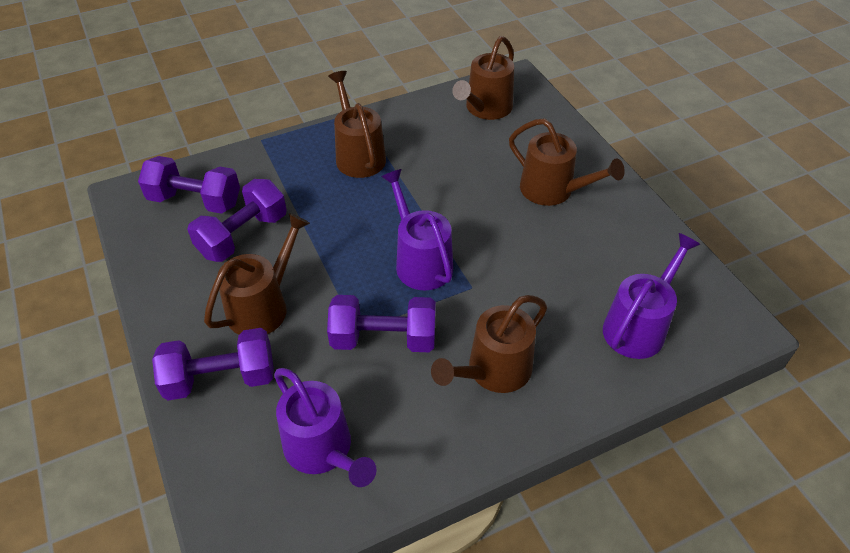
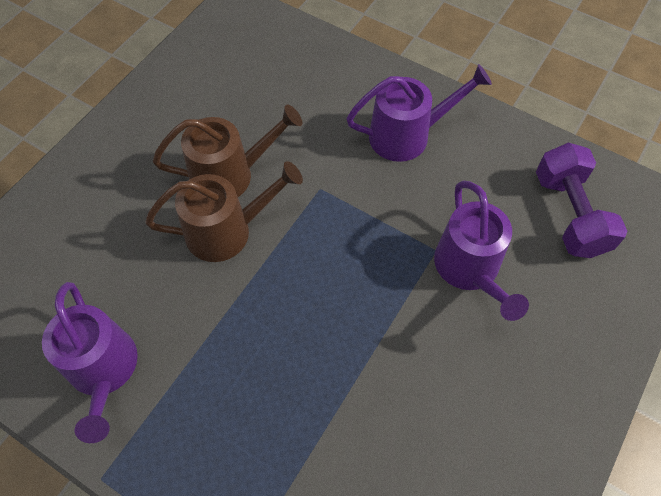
brown watering can: [204,213,310,335] [328,71,386,178] [431,295,547,393] [452,36,514,120] [509,118,625,206] = 5 -> [145,161,303,262] [153,105,302,197] = 2
purple dumbbell: [138,156,240,214] [152,328,274,400] [187,179,287,262] [327,295,436,352] = 4 -> [536,143,627,258] = 1

